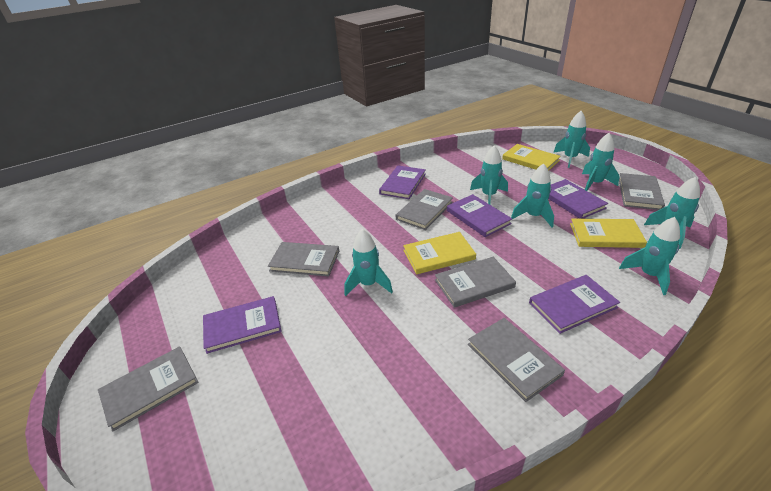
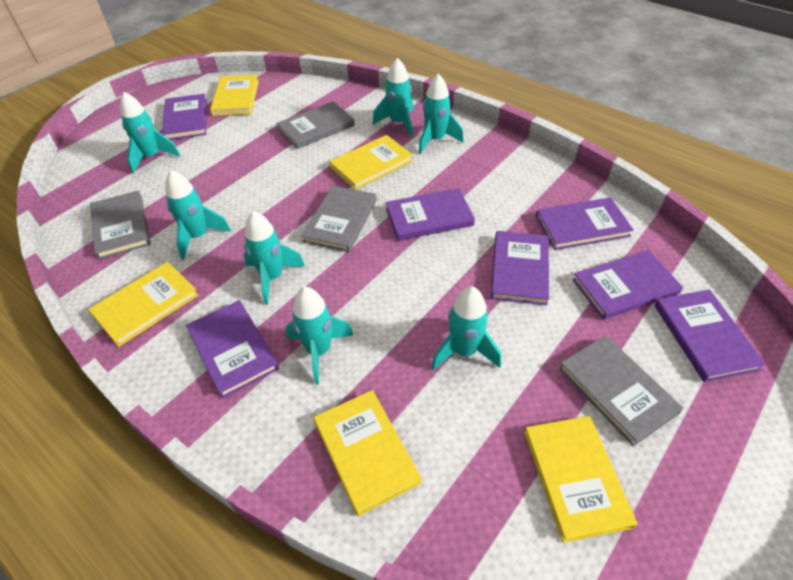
grey book: [98,346,198,432] [268,242,339,276] [396,189,453,230] [435,257,516,308] [468,318,565,402] [619,173,665,210] = 6 -> [90,191,150,259] [277,101,355,149] [302,185,377,252] [559,335,683,446] = 4
purple book: [203,296,282,354] [379,166,426,199] [447,194,512,237] [529,275,620,334] [549,179,608,219] = 5 -> [162,94,207,140] [186,300,279,399] [386,188,475,241] [491,231,549,305] [536,197,634,250] [572,250,683,320] [654,289,765,382] = 7
yellow book: [403,232,476,274] [502,144,561,171] [570,219,647,248] = 3 -> [88,262,198,347] [210,75,259,116] [314,390,422,517] [329,135,413,190] [524,416,637,543] = 5

